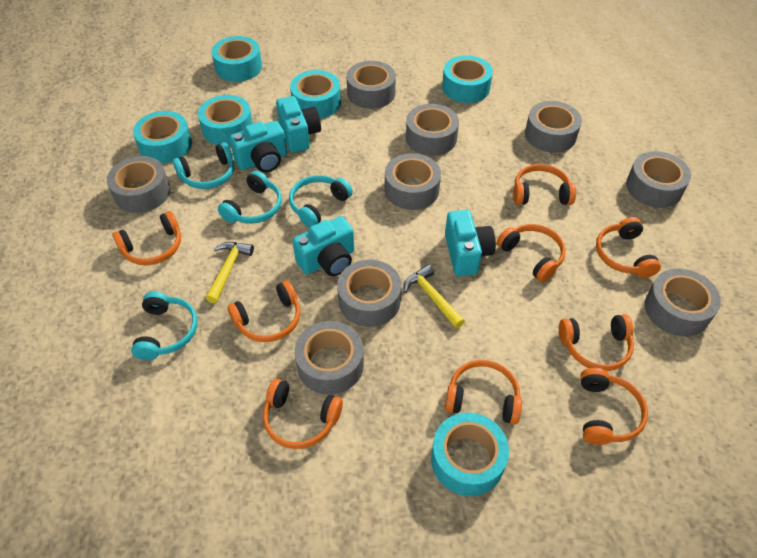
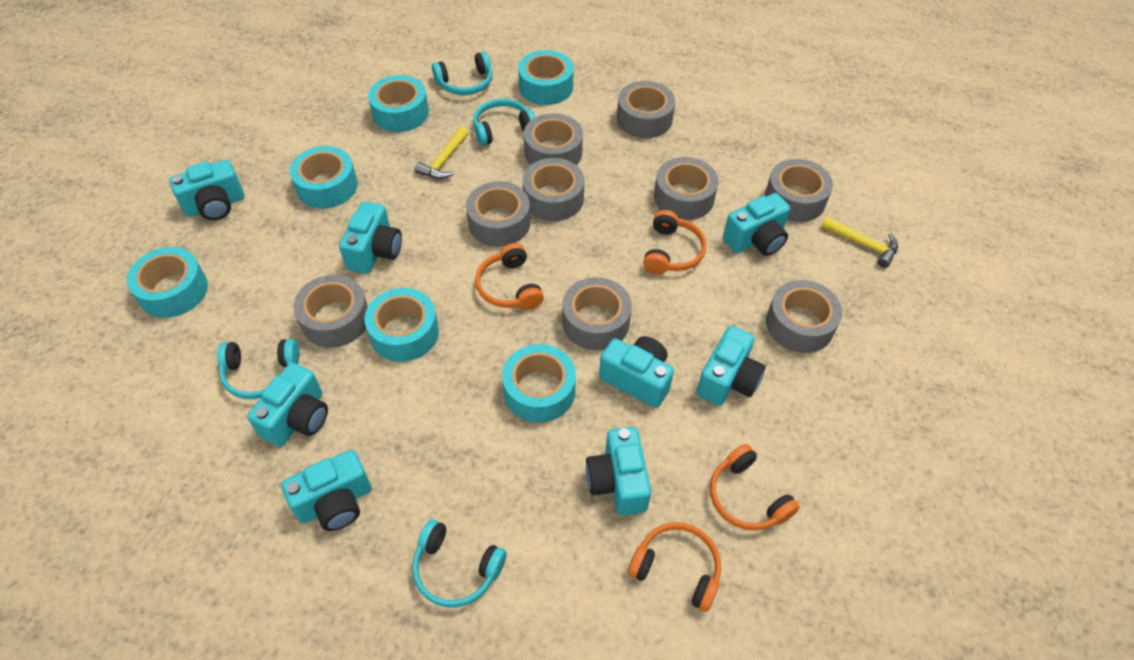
orange headphones: [113,211,181,265] [227,281,300,342] [263,379,343,449] [445,360,522,424] [497,224,566,282] [513,164,576,205] [559,314,634,371] [580,368,648,445] [596,217,661,278] = 9 -> [475,243,544,310] [628,522,721,612] [643,210,706,274] [710,444,800,531] = 4
turquoise camera: [230,121,287,172] [276,96,321,153] [292,216,354,276] [445,210,496,276] = 4 -> [169,160,244,220] [247,363,328,447] [281,450,372,531] [339,202,402,274] [586,427,651,515] [599,336,674,408] [697,326,766,406] [723,193,790,256] = 8

